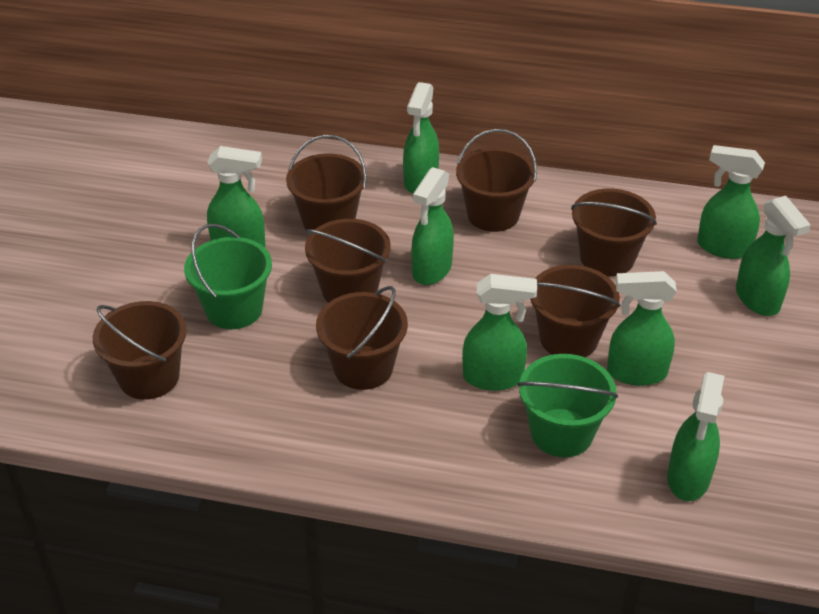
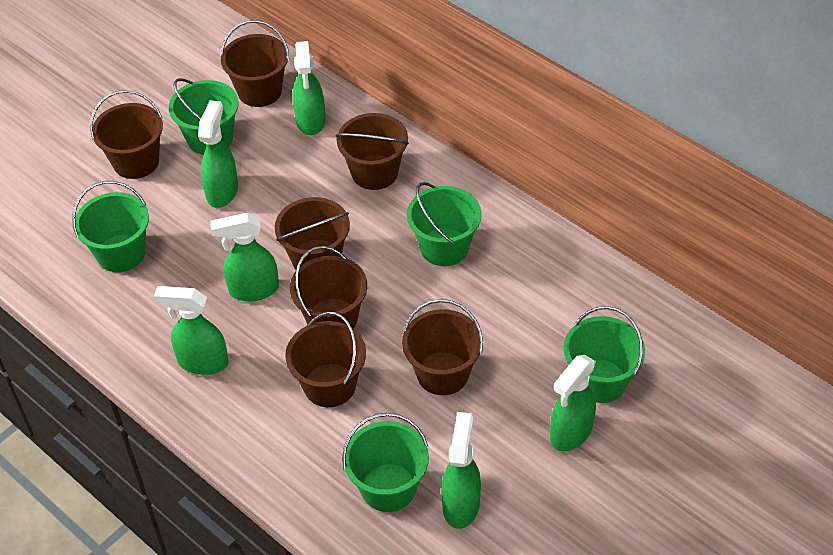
green bucket: [184,224,272,329] [517,354,618,457] = 2 -> [72,181,149,272] [169,78,239,155] [342,413,429,512] [407,182,482,266] [564,306,645,403] = 5
green spray bottle: [207,146,265,247] [403,82,439,194] [411,167,454,285] [462,274,537,391] [607,271,677,386] [667,372,724,501] [697,145,765,259] [736,196,811,316] = 8 -> [154,286,228,375] [198,100,238,208] [210,213,279,301] [293,41,325,135] [441,412,481,529] [550,355,596,451] = 6

